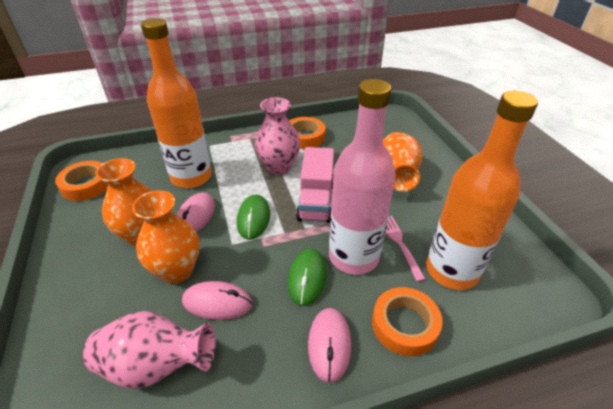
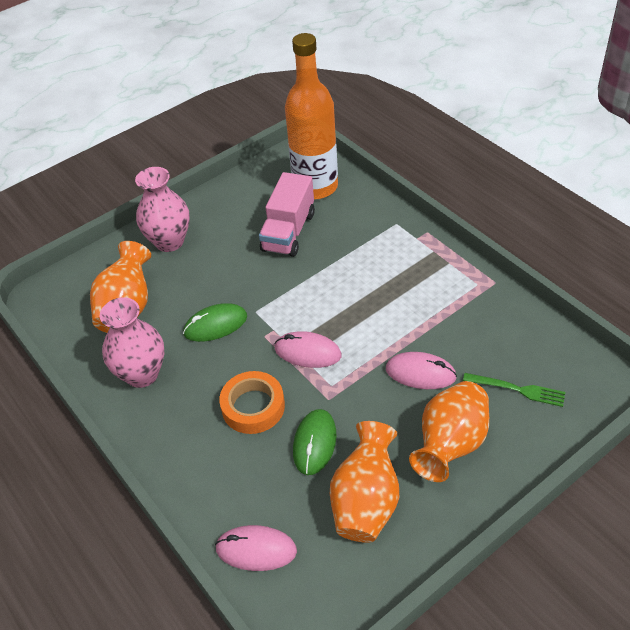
green fork: none = 0 -> [463,373,565,407] = 1
orange bottle: [141,18,212,188] [426,91,538,290] = 2 -> [285,33,338,200] = 1
orange tape: [55,161,108,201] [289,117,325,149] [372,287,443,356] = 3 -> [219,371,285,434] = 1
pink bottle: [329,79,396,275] = 1 -> none = 0
pink fork: [386,216,426,282] = 1 -> none = 0

